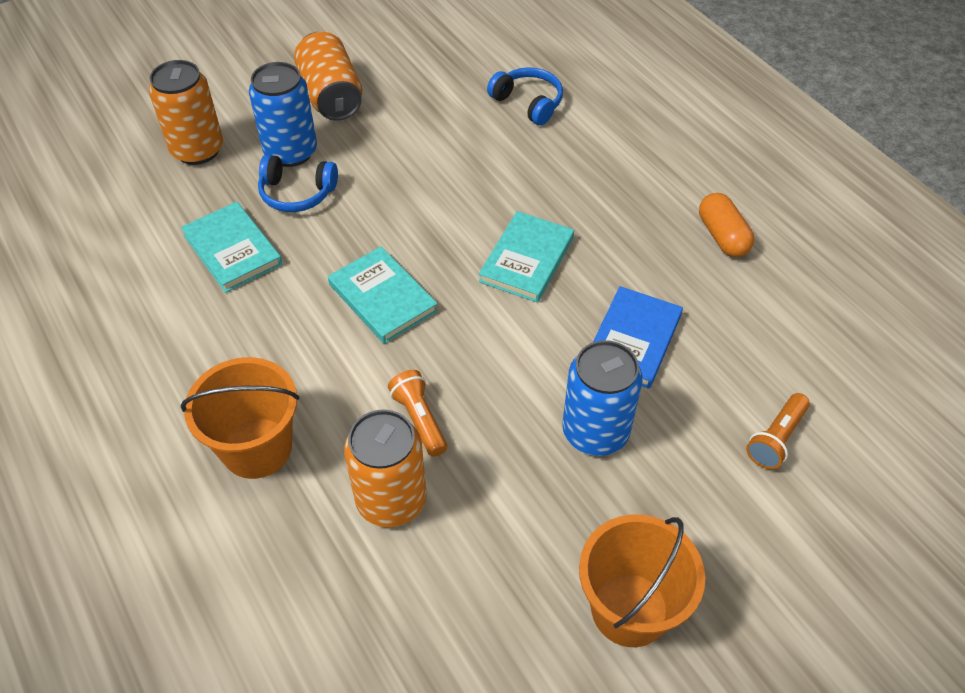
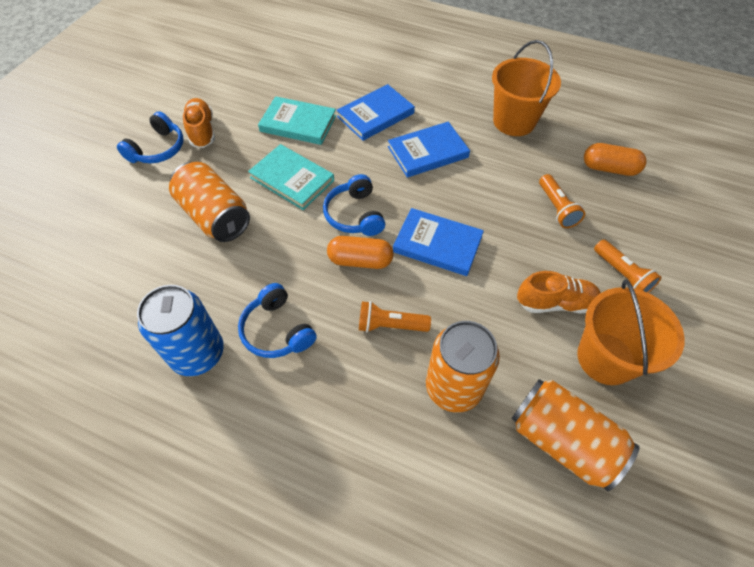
blue book: [593,286,683,389] = 1 -> [337,84,415,141] [388,122,470,178] [393,208,484,276] = 3
blue can: [249,62,317,167] [562,340,643,456] = 2 -> [137,285,224,376] = 1
blue headphones: [258,155,338,212] [487,67,563,125] = 2 -> [117,112,184,163] [238,283,317,358] [323,174,385,236] = 3
orange capsule: [699,193,754,257] = 1 -> [327,236,394,269] [584,143,646,176] = 2
orange flashlight: [388,370,447,457] [746,393,810,469] = 2 -> [359,301,431,333] [539,174,585,228] [594,239,662,293] = 3
orange shoe: none = 0 -> [183,98,215,148] [517,271,601,313] = 2
turquoise book: [181,202,282,293] [328,246,438,344] [479,211,574,303] = 3 -> [248,144,334,210] [258,96,336,145] = 2

